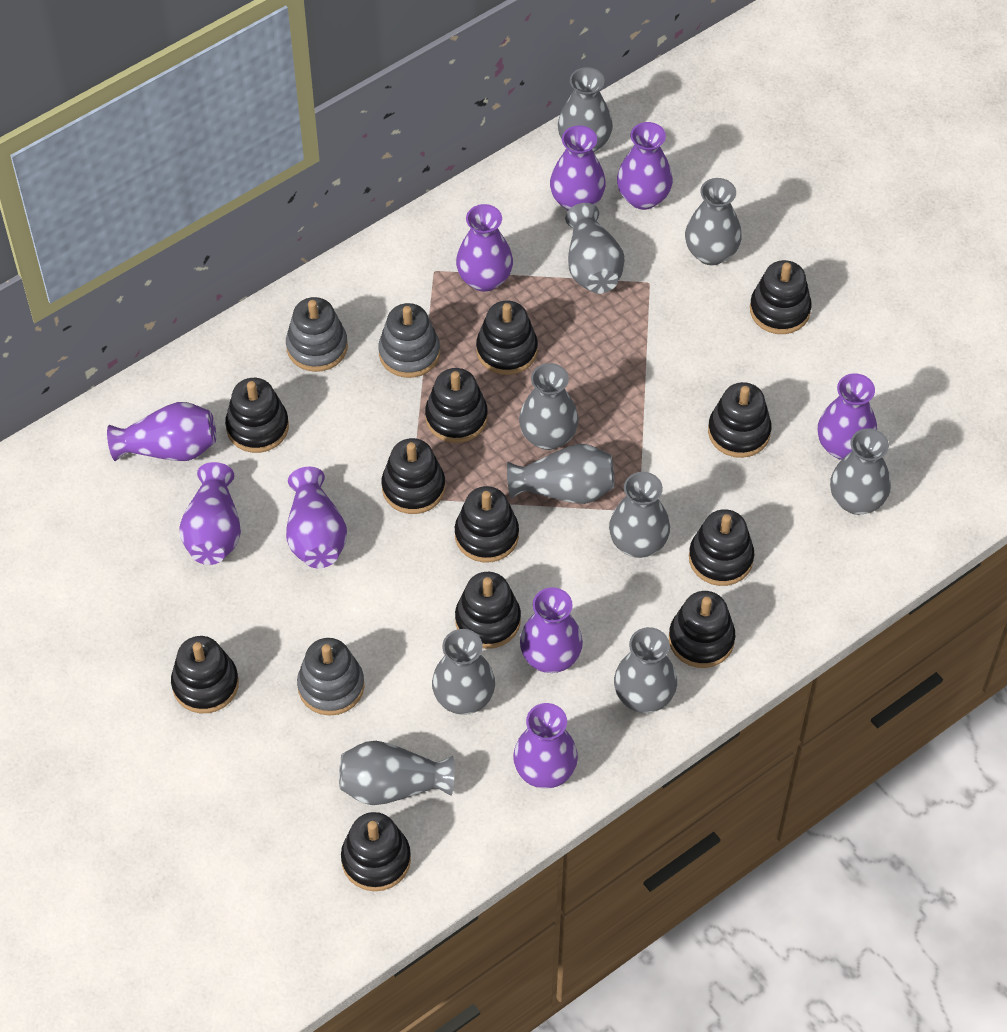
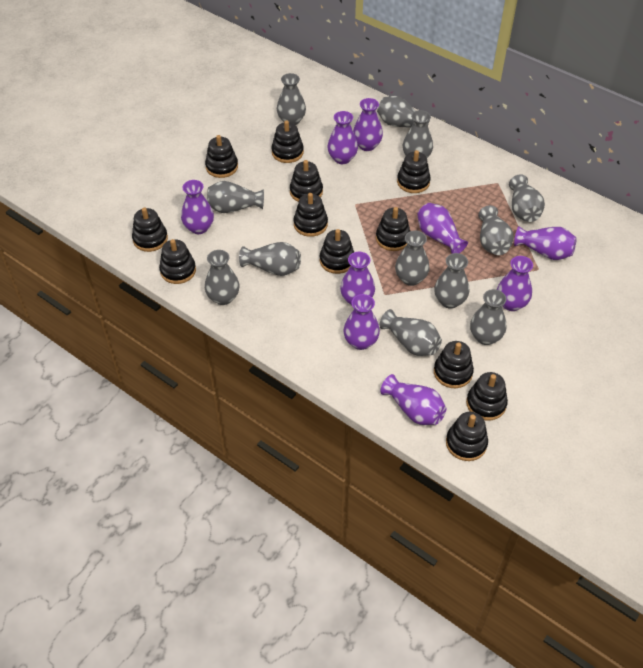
grey stacking toy: [286,297,348,372] [297,638,365,716] [378,303,440,378] = 3 -> none = 0
grey vase: [339,741,455,805] [432,629,495,715] [507,444,614,504] [519,363,578,450] [558,67,613,152] [565,203,625,294] [609,472,670,558] [614,627,677,713] [685,178,742,265] [830,428,891,515] = 10 -> [205,250,239,305] [207,181,264,213] [239,242,301,276] [277,73,306,125] [377,96,430,128] [380,309,442,356] [395,231,430,286] [403,110,433,158] [434,253,469,309] [470,289,507,345] [478,205,514,255] [509,174,545,222] = 12

